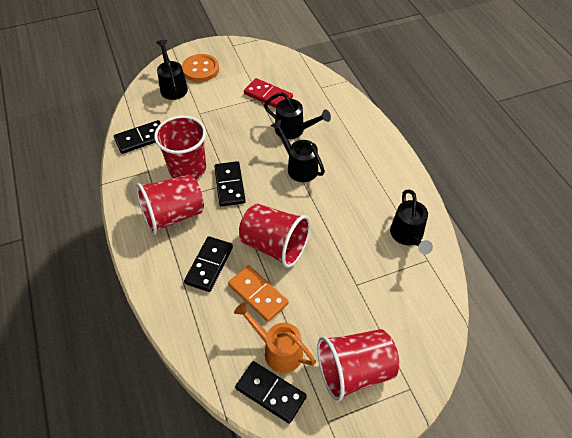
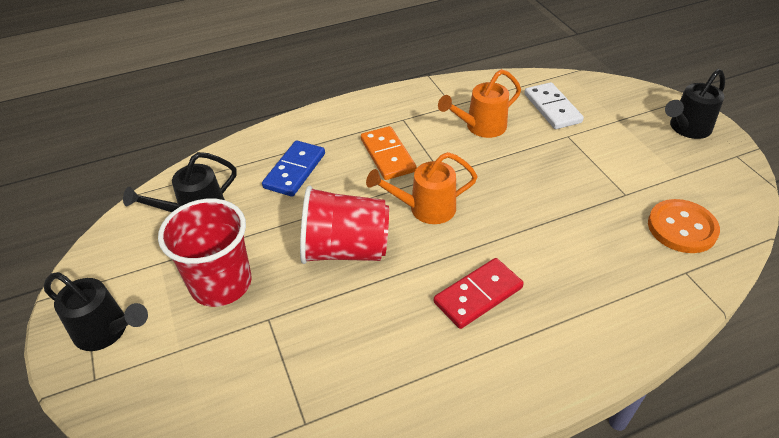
black domino: [114,120,161,154] [184,236,233,292] [214,161,246,207] [235,361,307,424] = 4 -> none = 0
black watering can: [156,40,188,100] [264,92,331,139] [270,119,325,182] [390,189,433,255] = 4 -> [44,272,148,351] [123,152,237,212] [665,69,725,139] = 3
blue domino: none = 0 -> [262,140,325,197] = 1
orange watering can: [234,302,316,373] = 1 -> [366,152,478,224] [438,69,521,138] = 2
red cup: [136,174,204,235] [154,116,206,179] [239,204,311,268] [317,329,400,401] = 4 -> [158,199,252,307] [300,185,389,264] = 2
white domino: none = 0 -> [524,82,584,129] = 1

